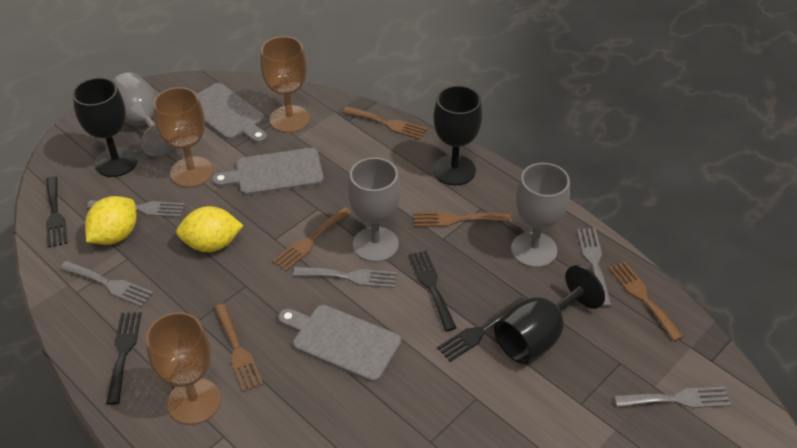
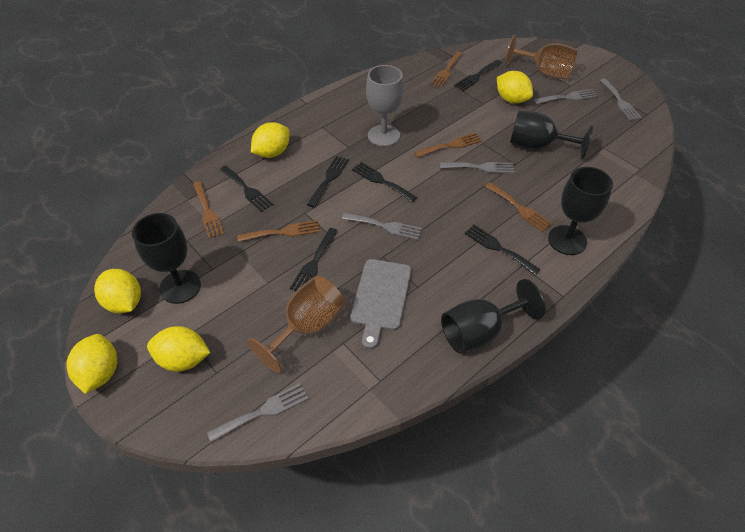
black fork: [46,176,68,248] [106,312,142,405] [409,250,456,331] [437,298,525,362] = 4 -> [220,166,273,212] [290,228,338,291] [307,156,349,208] [352,162,417,202] [454,60,502,91] [464,225,541,275] = 6
black goblet: [72,77,138,177] [433,85,482,186] [494,265,605,364] = 3 -> [132,213,201,304] [441,279,545,354] [510,110,593,159] [548,167,613,255] = 4
brown goblet: [146,312,221,425] [153,87,213,187] [261,36,310,133] = 3 -> [247,276,345,373] [505,35,578,79] = 2
grey cutting board: [197,83,267,143] [212,148,324,195] [278,305,402,382] = 3 -> [350,259,412,349] = 1
grey goblet: [112,72,175,157] [348,157,401,262] [511,163,570,268] = 3 -> [366,65,404,147] = 1
yellow lemon: [85,196,137,245] [176,206,243,252] = 2 -> [66,334,117,394] [94,269,141,313] [147,326,210,372] [251,122,290,158] [497,71,533,104] = 5

